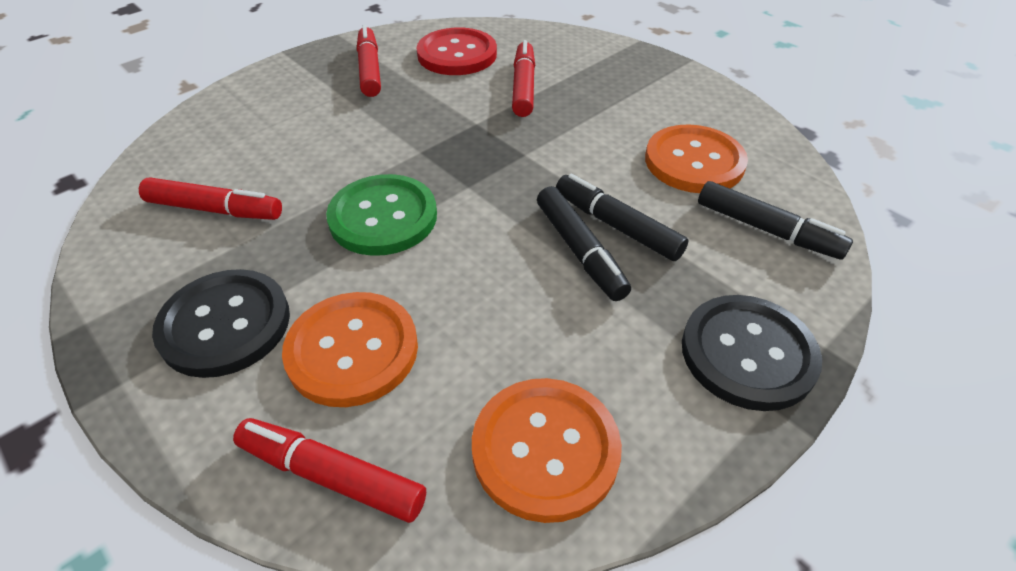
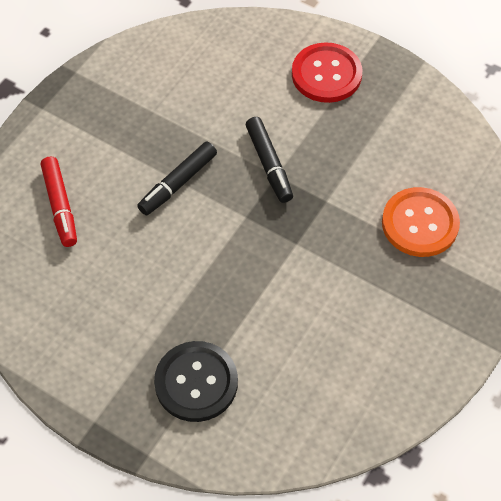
black button: [152,269,290,378] [682,295,822,411] = 2 -> [154,341,238,422] = 1
black marker: [537,186,631,301] [556,174,689,261] [698,181,853,260] = 3 -> [137,141,217,216] [246,117,293,203] = 2
green button: [326,174,437,256] = 1 -> none = 0
orange button: [282,292,418,407] [472,378,622,523] [645,125,748,193] = 3 -> [382,187,460,257] = 1
red marker: [139,178,282,220] [233,418,426,523] [357,25,381,97] [512,40,535,117] = 4 -> [41,157,77,247] = 1

